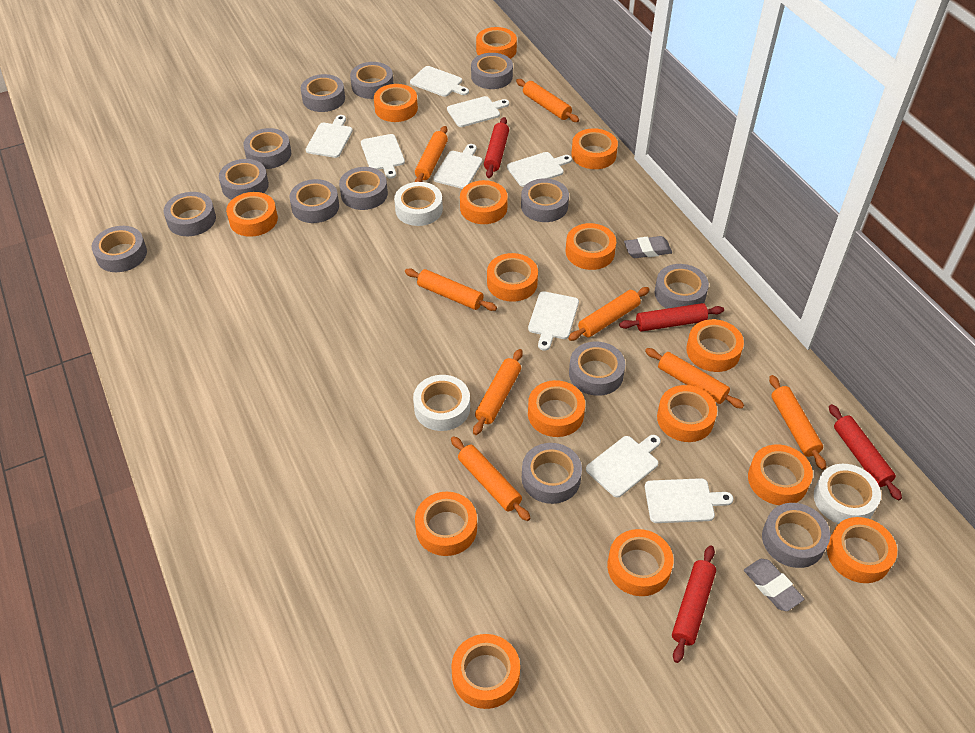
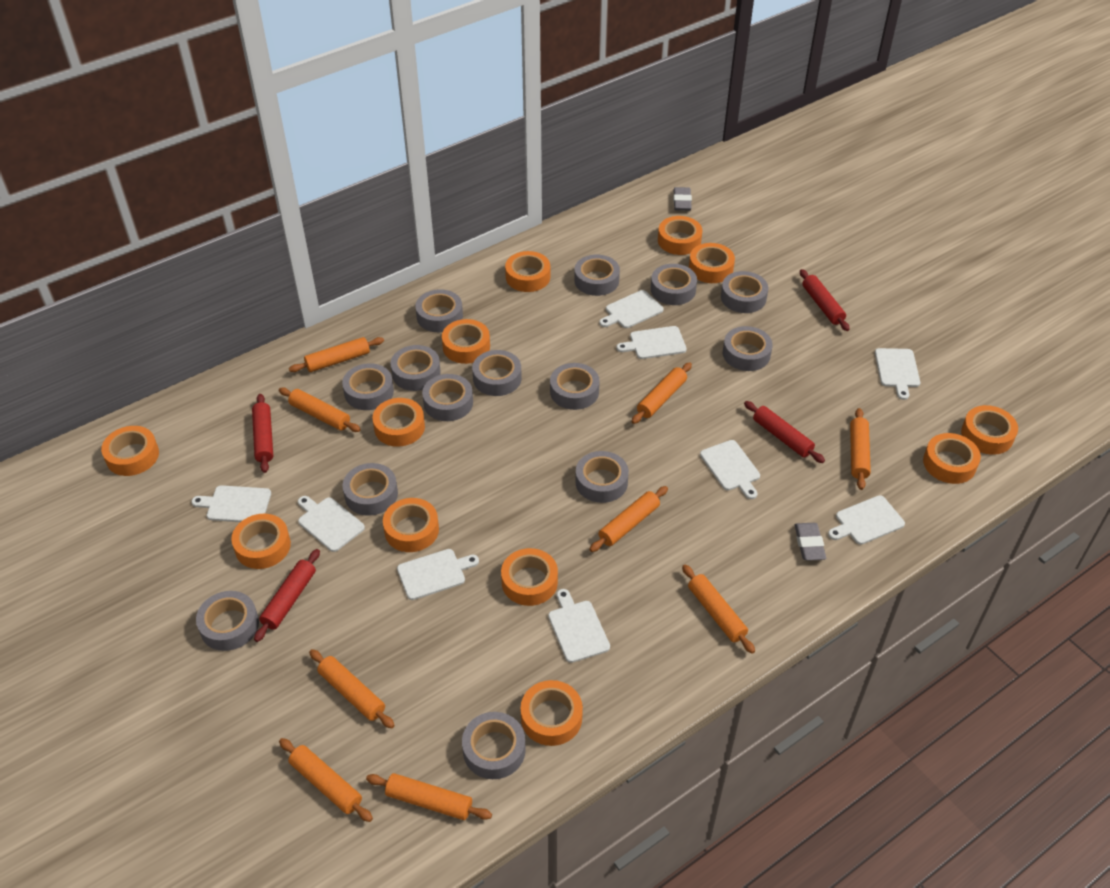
orange rolling pin: [405,268,497,311] [415,126,448,182] [451,436,531,521] [473,349,523,435] [516,79,579,122] [568,287,650,341] [645,348,744,409] [769,375,826,470] = 8 -> [279,388,361,432] [279,738,373,822] [289,337,384,372] [309,649,395,729] [366,773,492,820] [589,486,668,552] [632,362,692,424] [682,565,755,654] [850,408,871,490] = 9
orange tape: [226,192,278,237] [374,84,418,122] [415,492,477,556] [451,634,520,709] [460,180,508,224] [476,27,517,59] [487,253,538,302] [528,380,585,437] [566,223,616,270] [571,128,618,169] [607,529,673,596] [657,385,717,442] [686,319,744,372] [748,445,813,505] [827,517,897,583] = 15 -> [101,426,159,476] [231,514,291,569] [372,398,425,447] [383,498,439,552] [442,319,490,364] [501,548,558,606] [505,251,550,292] [521,680,583,746] [658,216,702,255] [689,243,735,283] [923,433,981,484] [961,405,1018,455] = 12
white tape: [394,182,443,226] [413,375,470,431] [814,464,881,524] = 3 -> none = 0

